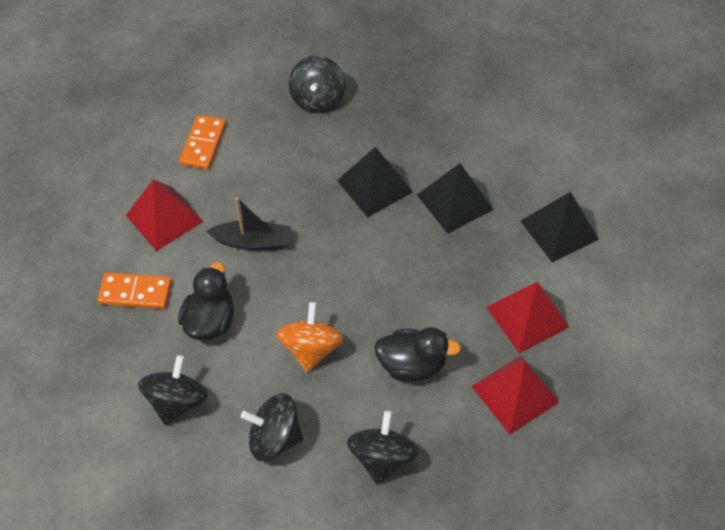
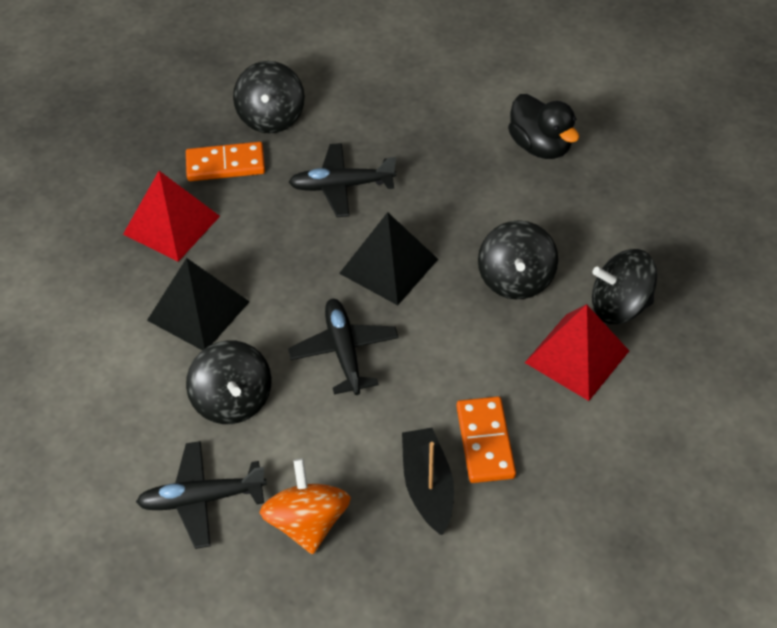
black duck: [178,262,234,340] [374,327,461,382] = 2 -> [508,94,579,159] = 1
black plane: none = 0 -> [136,441,267,549] [288,143,397,217] [288,299,399,395] = 3
black pyramid: [337,147,413,217] [417,163,494,234] [520,192,599,262] = 3 -> [147,258,250,351] [339,212,438,305] = 2
red pyramid: [126,180,204,251] [471,356,559,434] [486,282,569,353] = 3 -> [123,171,220,262] [525,304,629,401] = 2

